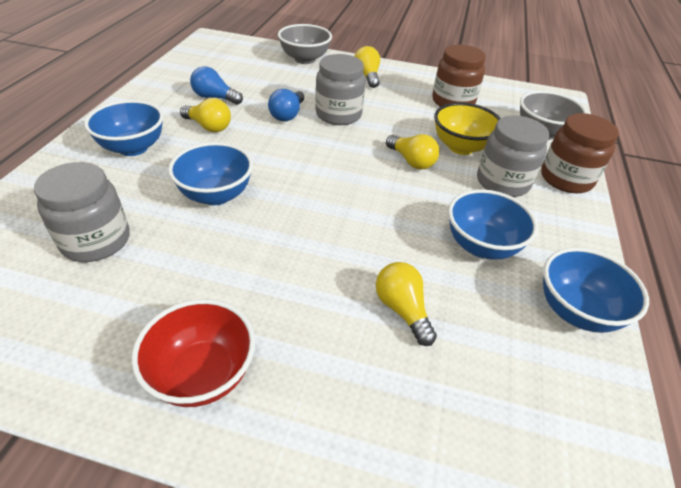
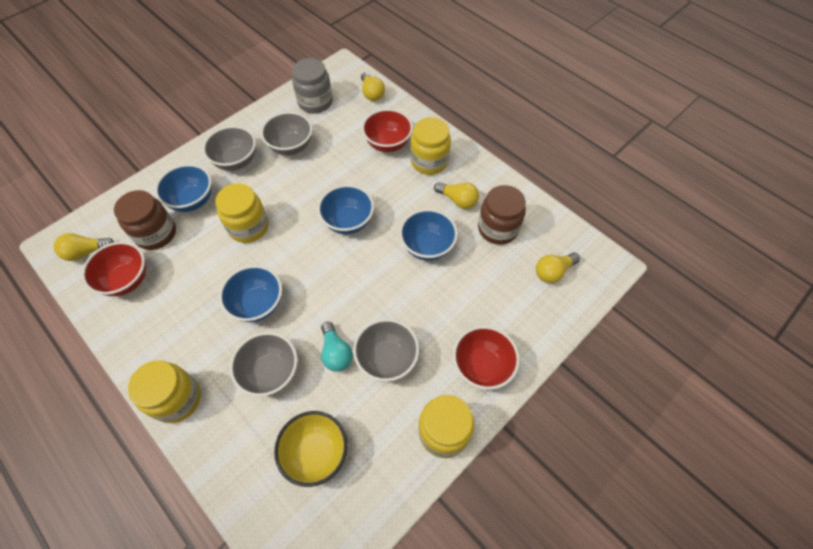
blue light bulb: [190,66,243,105] [268,89,304,121] = 2 -> none = 0
grey bowl: [278,24,332,64] [520,91,587,140] = 2 -> [203,126,256,171] [230,332,298,397] [261,112,313,155] [353,319,419,382] = 4
grey jar: [34,162,129,262] [315,54,365,125] [477,115,549,197] = 3 -> [292,58,333,113] = 1
red bowl: [131,299,255,407] = 1 -> [82,242,146,296] [362,109,413,152] [453,326,520,390] = 3
turquoise light bulb: none = 0 -> [321,322,353,372] = 1
yellow jar: none = 0 -> [128,360,201,423] [215,183,268,243] [410,117,451,175] [418,395,474,458] = 4

